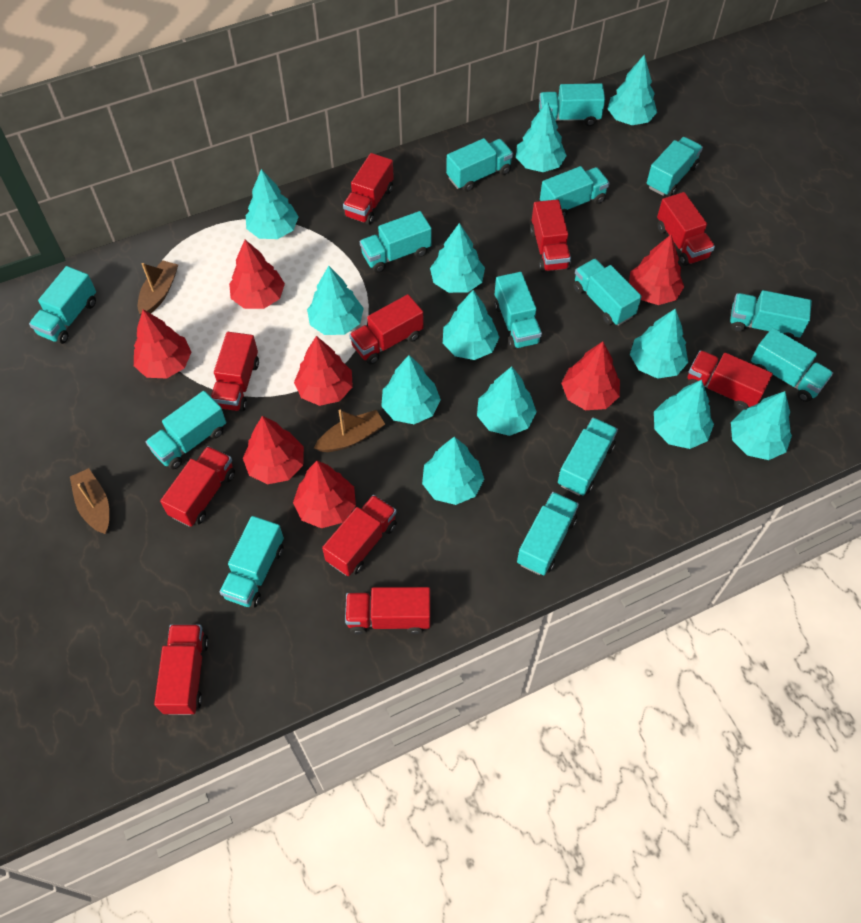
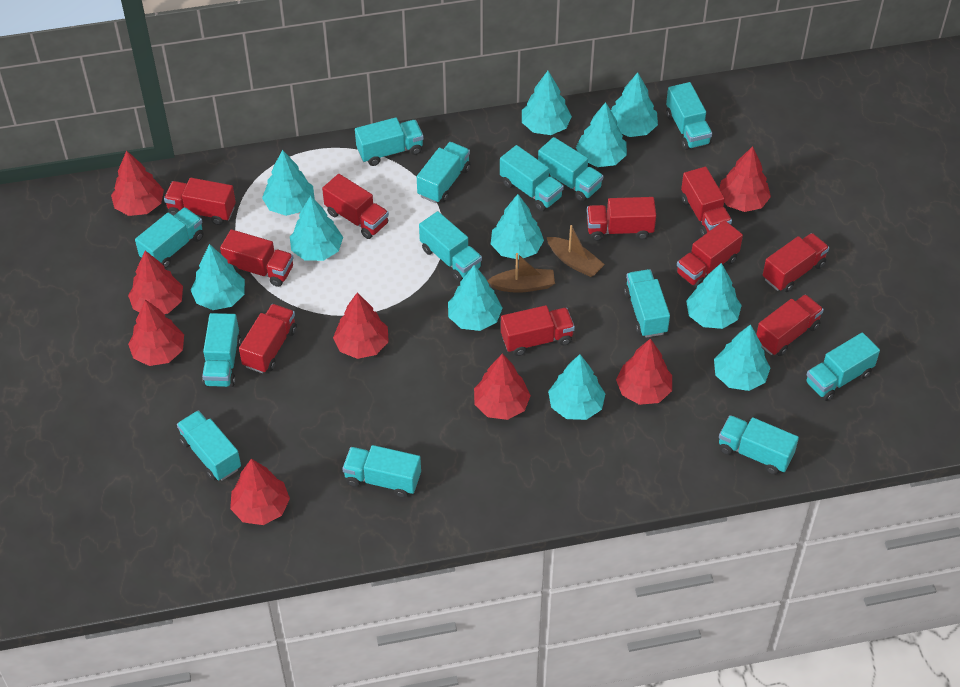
brown boat: [70,468,109,534] [138,260,178,314] [314,410,385,452] = 3 -> [487,253,555,293] [547,225,605,277] = 2
red tree: [134,309,191,379] [229,240,285,309] [243,416,304,484] [293,461,356,528] [294,336,353,406] [561,342,620,410] [629,235,684,305] = 7 -> [111,150,164,216] [128,251,183,314] [128,300,184,366] [230,459,290,525] [333,292,389,359] [474,353,531,420] [616,338,672,405] [719,146,771,212] = 8
turquoise tree: [246,169,299,239] [307,266,364,335] [381,355,441,424] [422,436,484,505] [430,223,485,293] [443,290,500,360] [477,366,537,436] [516,101,567,172] [608,55,657,125] [630,309,688,379] [654,380,714,449] [731,391,792,460] = 12 -> [191,244,245,310] [262,150,315,216] [290,196,343,261] [448,265,502,331] [491,194,544,260] [522,71,572,135] [548,354,606,420] [576,102,627,167] [611,72,658,137] [686,263,742,329] [714,324,771,391] = 11
turquoise truck: [29,266,96,344] [146,391,226,470] [219,516,284,608] [360,211,432,273] [446,138,513,192] [494,272,542,349] [517,492,579,575] [539,83,605,126] [540,166,610,217] [558,417,618,496] [573,259,642,326] [647,137,703,196] [730,290,812,339] [751,328,833,402] = 14 -> [135,207,204,269] [177,410,241,481] [202,313,241,387] [342,445,421,498] [355,117,424,166] [417,142,470,203] [419,211,482,281] [500,145,564,211] [538,137,603,202] [624,269,670,338] [666,82,712,150] [719,415,799,475] [805,332,880,401] = 13

